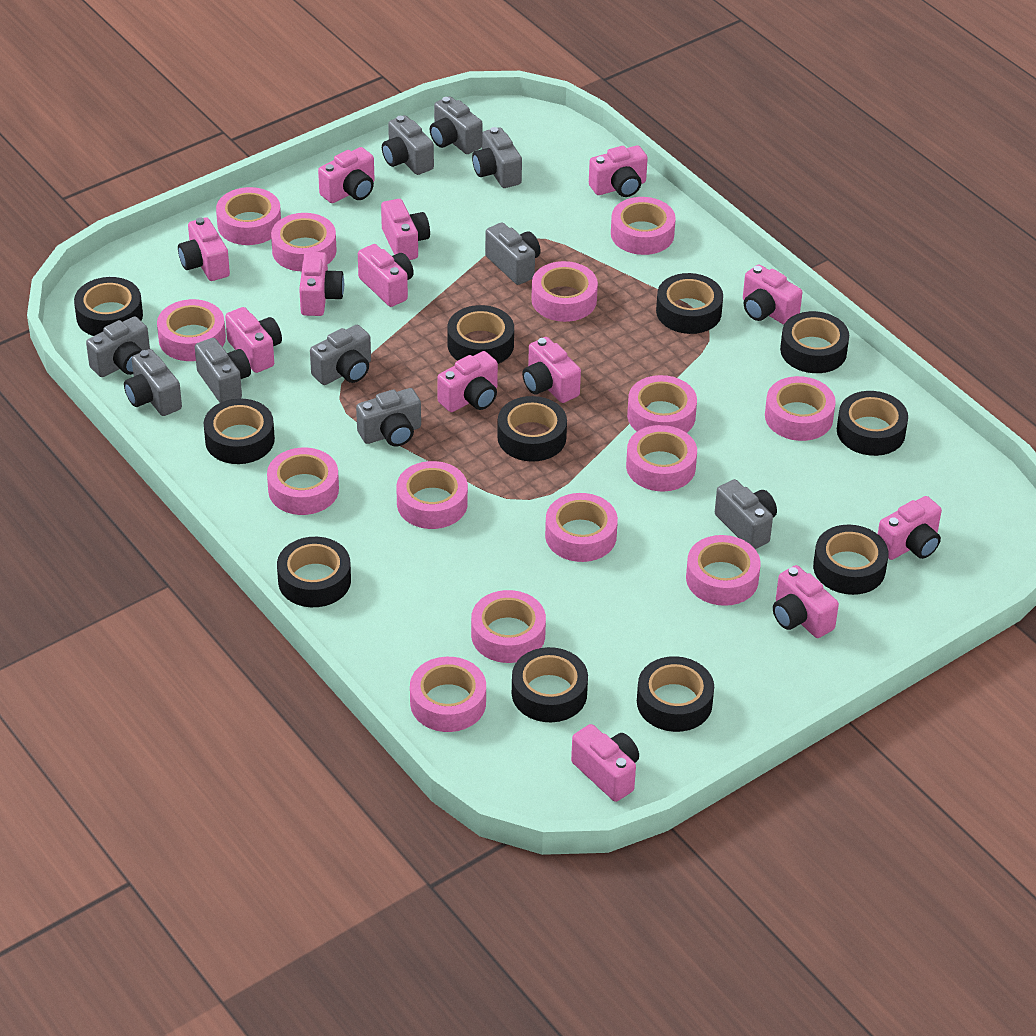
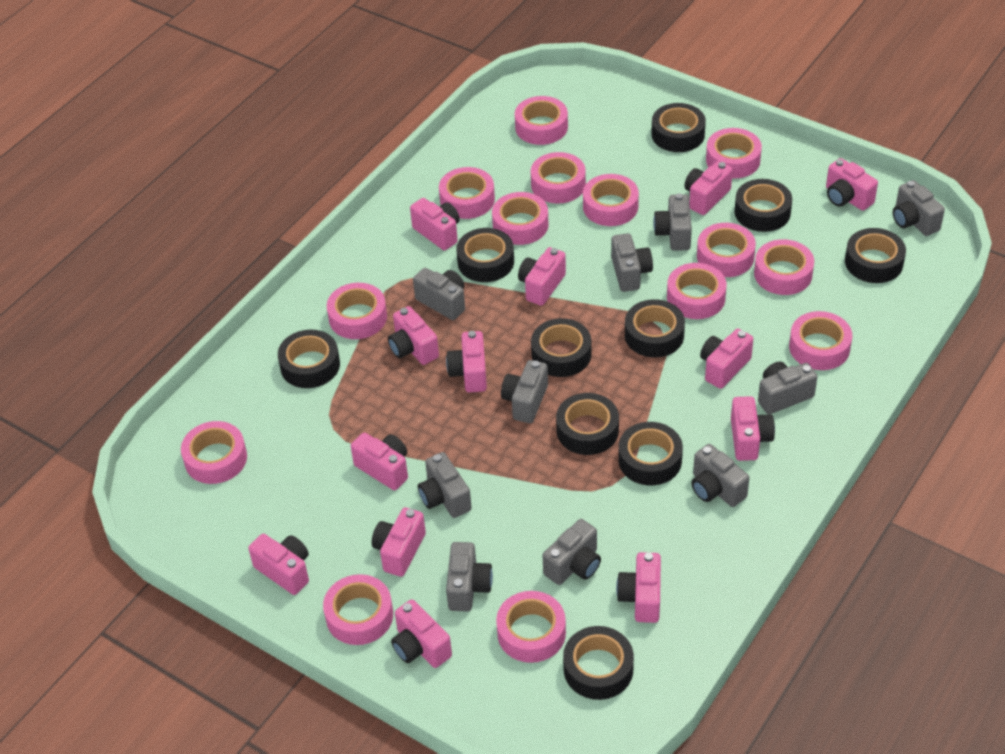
black tape: [74,277,143,336] [204,398,275,464] [277,537,351,607] [447,305,514,364] [497,396,567,462] [512,647,588,722] [637,656,714,732] [656,273,723,334] [780,311,849,373] [813,525,888,595] [837,391,908,456] = 11 -> [278,330,340,388] [456,228,514,282] [531,318,591,377] [556,393,619,455] [563,626,634,700] [619,422,683,485] [625,299,685,358] [651,103,706,152] [734,179,792,232] [845,228,906,283] = 10

